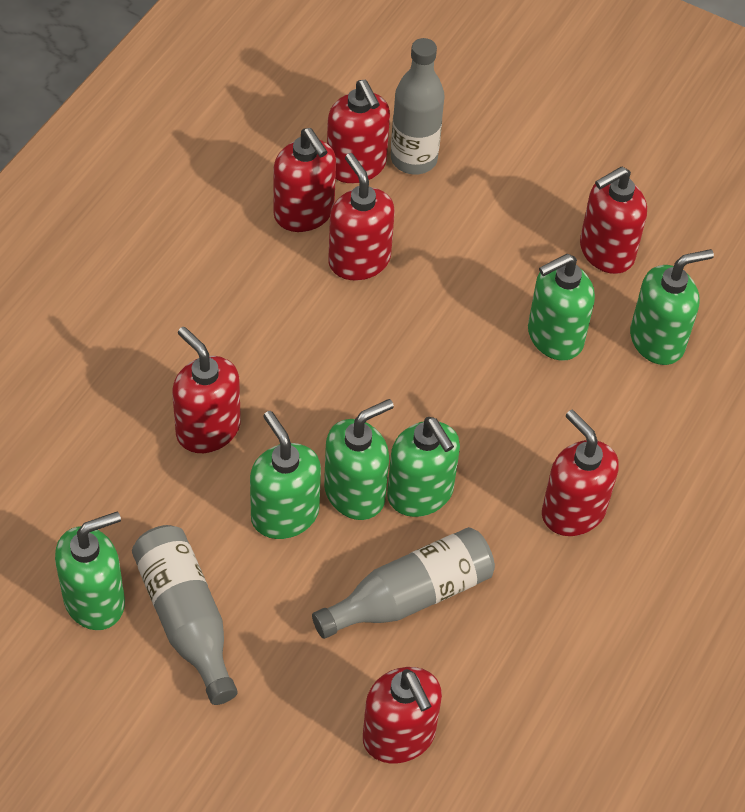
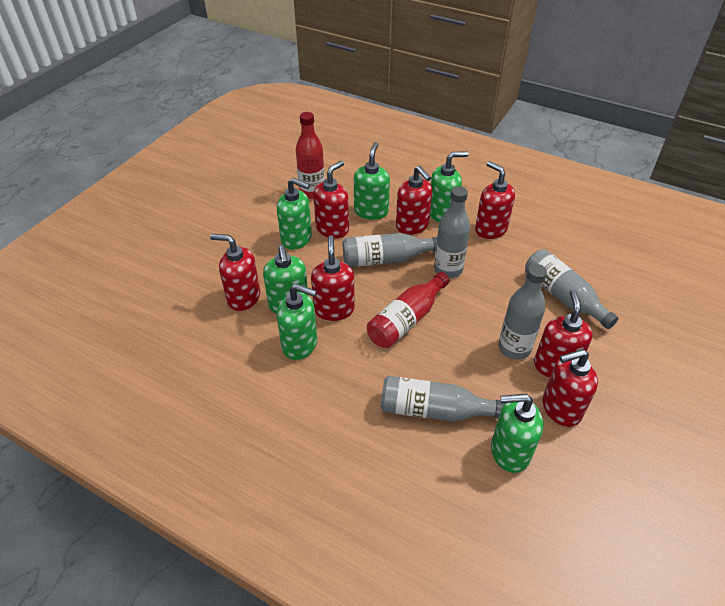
grey bottle: [132,525,237,705] [312,527,495,639] [391,38,445,175] = 3 -> [343,233,437,267] [381,376,505,422] [434,186,470,278] [498,264,547,360] [525,249,619,329] = 5
red bottle: none = 0 -> [296,112,325,199] [367,272,449,348] = 2

